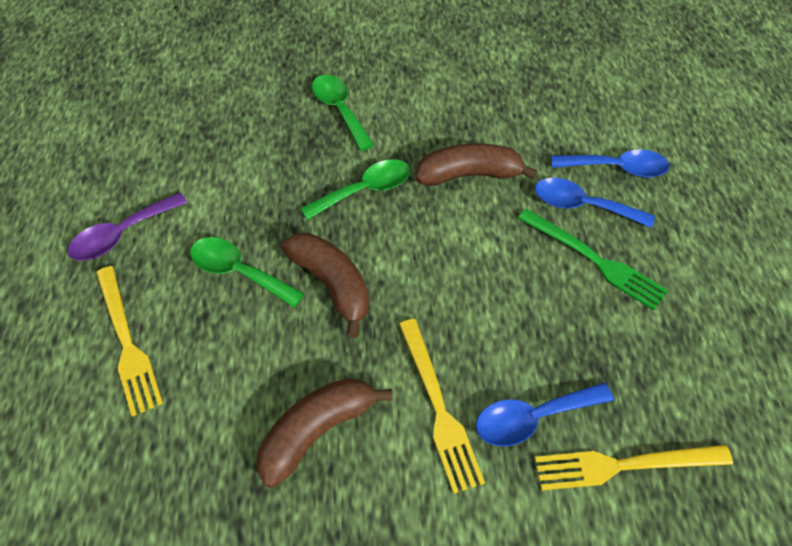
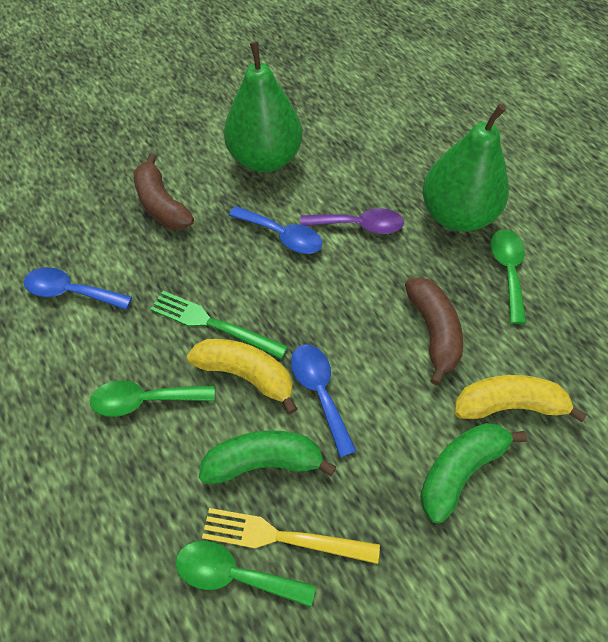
brown banana: [256,378,392,488] [281,233,369,338] [416,144,537,186] = 3 -> [134,153,194,230] [405,277,463,385] = 2
green banana: none = 0 -> [199,430,336,484] [420,423,527,523] = 2
green pear: none = 0 -> [224,41,302,172] [422,104,509,232] = 2
yellow banana: none = 0 -> [187,339,297,414] [455,375,587,422] = 2
yellow fork: [96,266,163,417] [399,319,485,494] [535,445,733,491] = 3 -> [202,508,380,564] = 1

